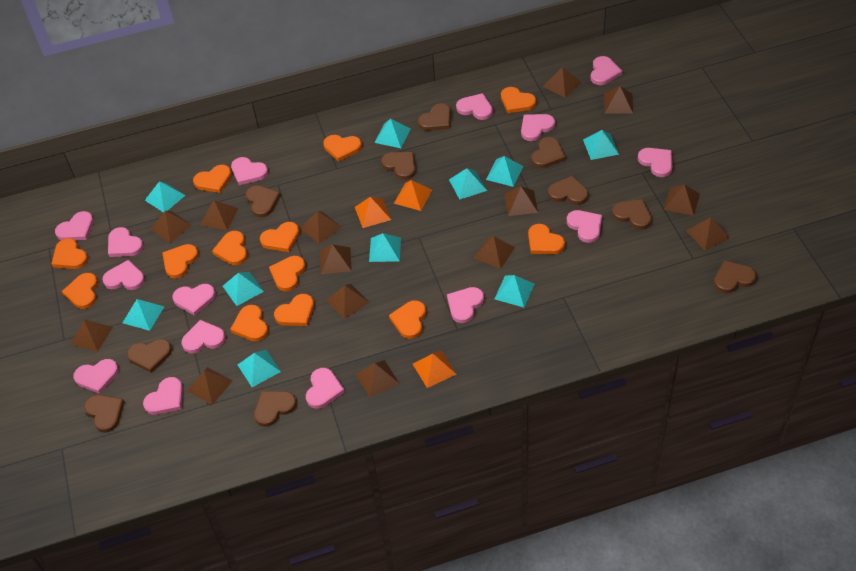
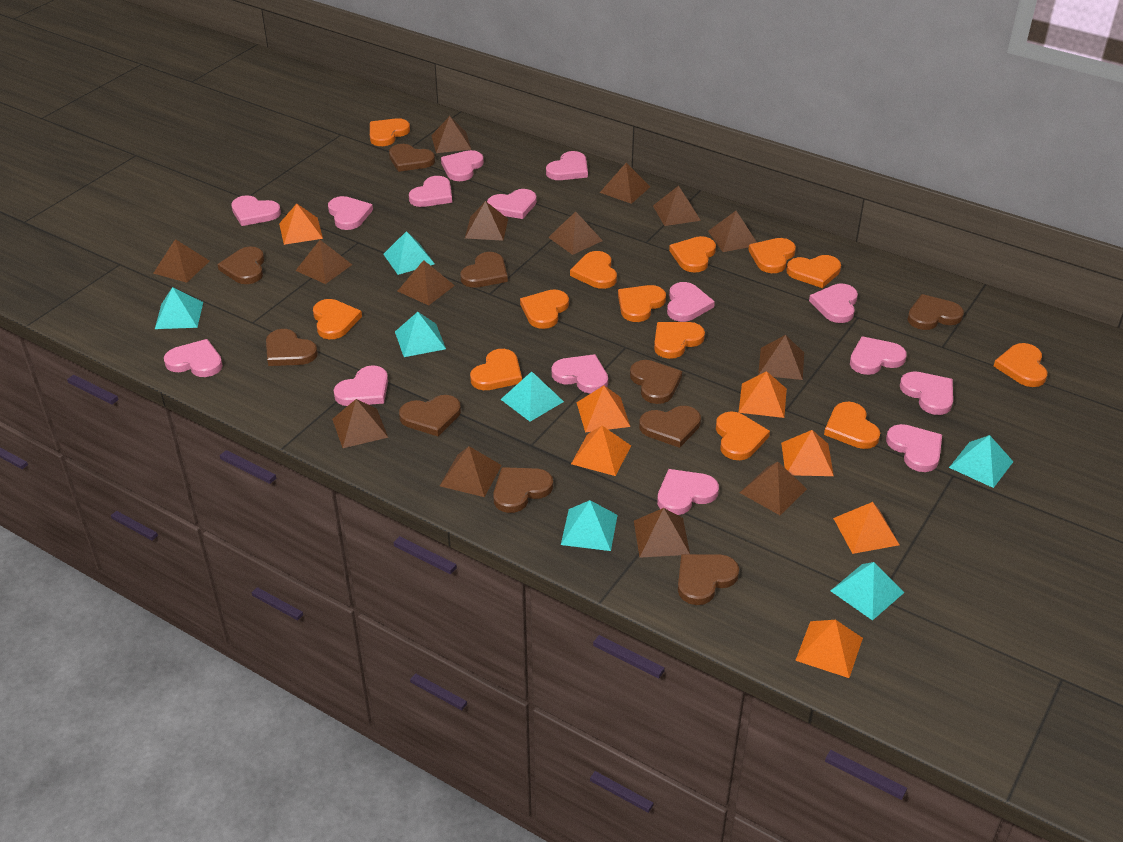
orange pyramid: [355,197,391,228] [394,180,432,211] [413,350,457,388] = 3 -> [279,204,323,245] [571,426,631,476] [576,386,630,432] [738,371,787,418] [781,430,834,476] [795,620,863,678] [833,502,899,554] = 7
turquoise pyramid: [123,299,165,331] [145,181,185,213] [223,272,264,306] [238,350,281,387] [369,233,401,262] [375,119,410,148] [449,168,487,199] [486,156,523,187] [495,275,534,308] [583,130,619,160] = 10 -> [155,287,203,329] [383,231,435,275] [395,312,446,357] [501,371,564,422] [561,500,618,551] [830,562,904,621] [949,435,1013,488] = 7

